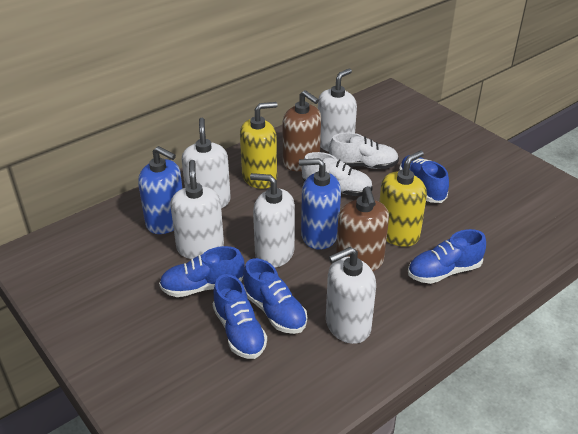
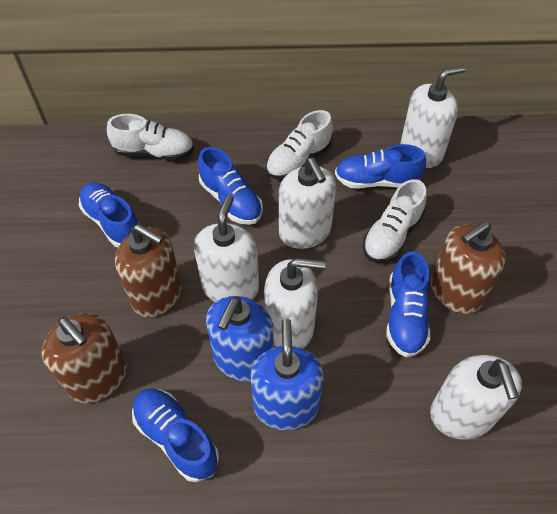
brown soap dispenser: [283,90,321,171] [336,186,389,271] = 2 -> [42,313,127,403] [115,224,182,318] [430,221,505,314] = 3
white shoe: [302,152,373,196] [329,132,399,169] = 2 -> [107,114,194,161] [266,110,333,180] [363,179,427,263] = 3
yellow soap dispenser: [240,102,278,189] [379,150,427,247] = 2 -> none = 0

